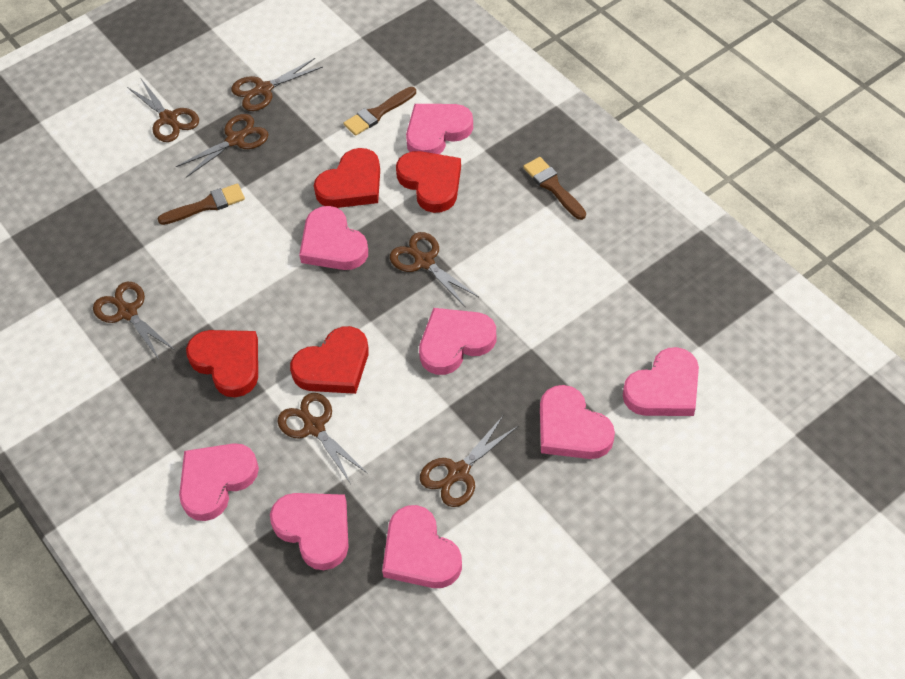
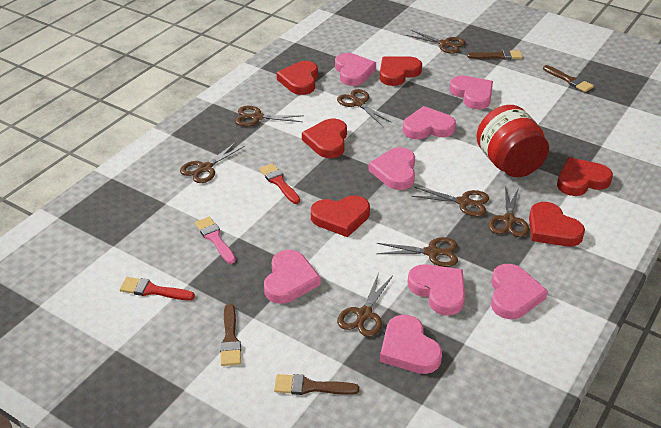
brown brush: [158,184,245,225] [343,87,416,136] [523,157,586,220] = 3 -> [220,304,241,366] [274,374,359,395] [467,50,523,60] [543,65,594,92] = 4
brown scissors: [93,282,176,361] [127,79,199,142] [176,114,268,178] [231,58,323,111] [277,393,368,484] [390,232,479,307] [420,415,518,507] = 7 -> [180,142,245,183] [235,106,304,127] [337,89,391,126] [337,273,393,337] [376,237,458,267] [406,30,466,54] [411,187,489,217] [488,186,529,237] = 8
pink brush: none = 0 -> [195,217,236,264] = 1
red brush: none = 0 -> [120,277,195,300] [259,163,300,204] = 2
red heart: [186,330,258,397] [290,326,369,394] [314,148,380,208] [396,151,461,213] = 4 -> [277,61,318,95] [302,118,347,158] [311,196,370,237] [380,56,422,86] [529,202,585,247] [557,157,613,196] = 6
red jar: none = 0 -> [476,105,549,177] = 1

